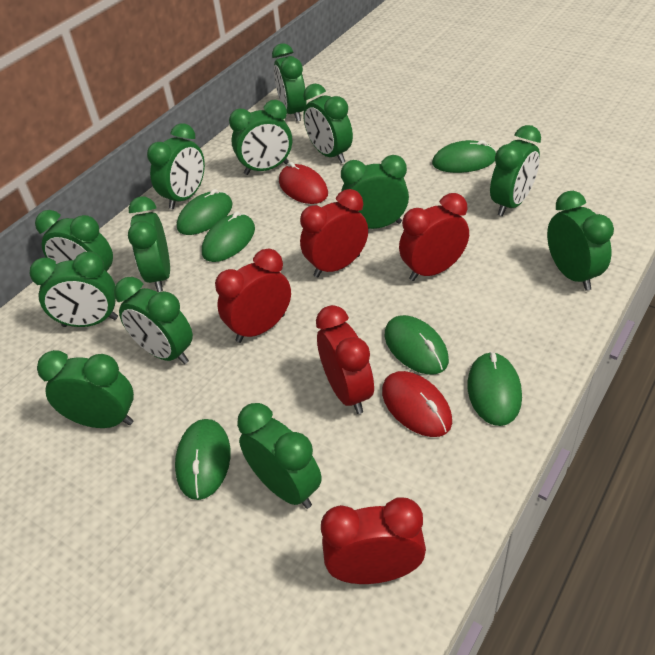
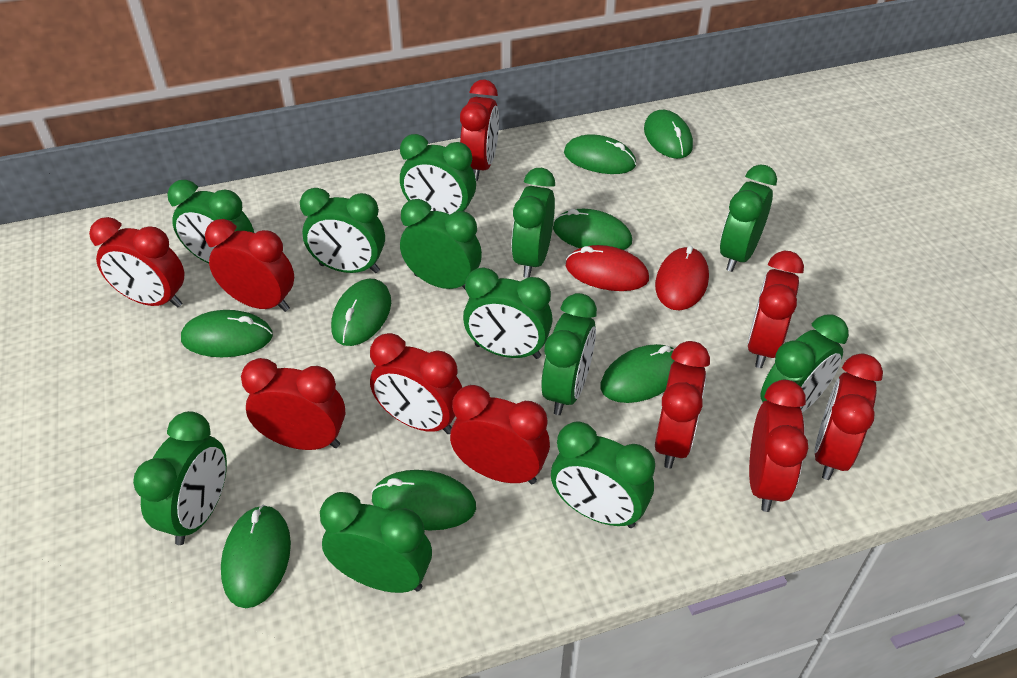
green clock: [30,251,118,327] [35,210,113,272] [37,350,134,428] [114,277,193,364] [128,196,170,292] [147,123,205,209] [229,100,292,175] [237,403,322,509] [272,43,307,121] [303,83,353,163] [341,155,409,229] [490,125,541,216] [547,191,614,291] = 13 -> [133,411,227,545] [167,180,254,263] [300,188,385,273] [320,492,432,593] [400,134,476,214] [400,199,482,290] [463,267,553,359] [511,168,555,278] [541,293,597,415] [551,421,655,528] [720,165,777,272] [761,315,849,413] = 12
green mouse: [175,419,231,500] [177,189,233,235] [202,212,255,262] [385,315,449,374] [432,140,496,173] [467,352,522,426] = 6 -> [181,310,273,357] [221,505,291,608] [331,279,391,346] [371,470,476,530] [553,209,632,250] [564,135,636,174] [601,344,674,403] [644,110,693,159] = 8
red clock: [215,249,291,343] [300,189,368,277] [316,305,374,414] [321,498,426,584] [399,193,469,281] = 5 -> [89,217,184,308] [205,219,294,312] [241,358,345,450] [370,333,462,434] [450,385,550,484] [460,79,499,181] [655,341,710,468] [747,251,804,368] [749,380,808,512] [814,353,883,480] = 10

